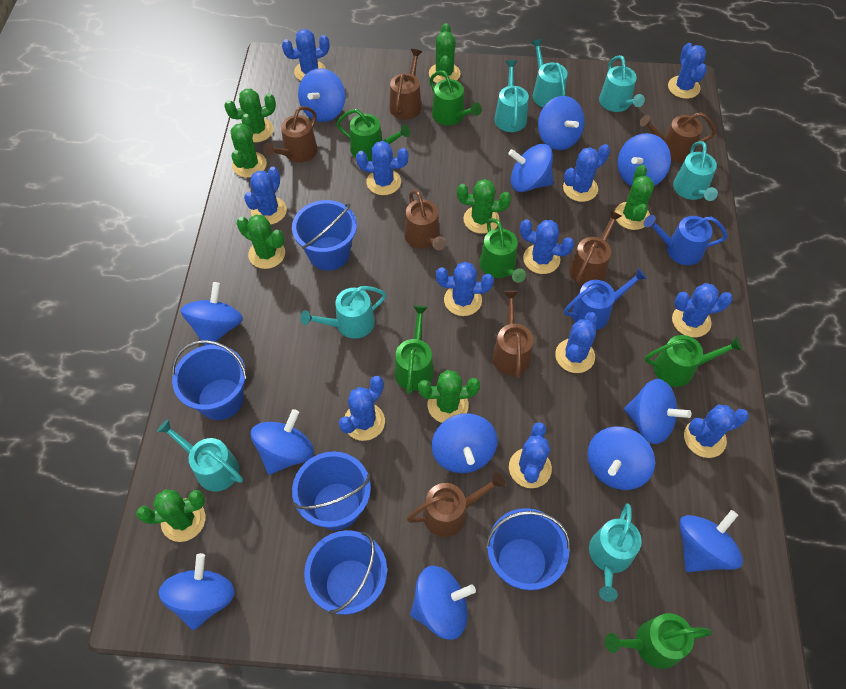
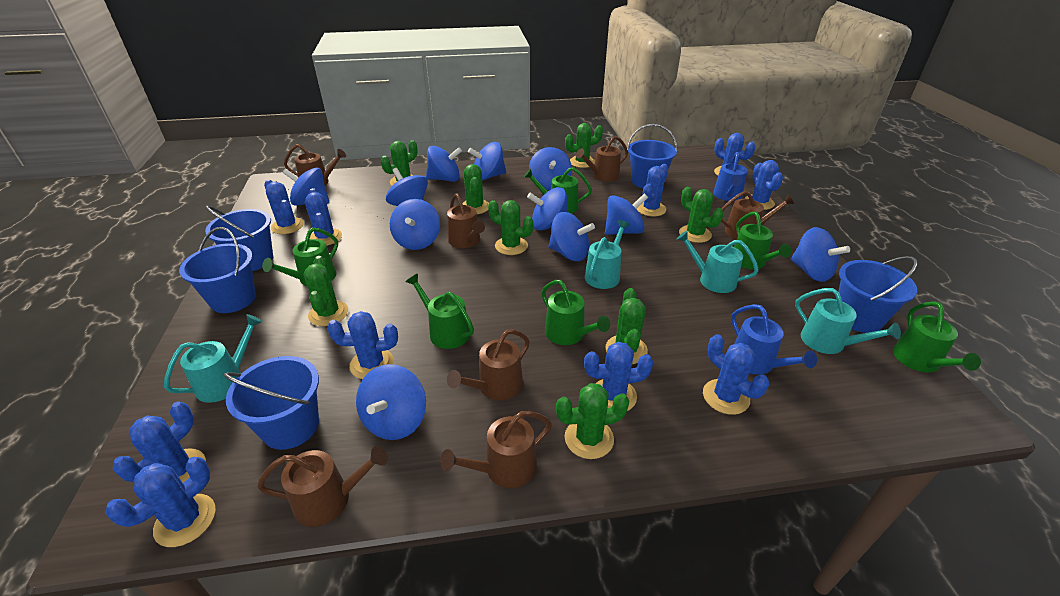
blue cactus: [244,167,287,225] [282,29,329,81] [339,376,385,441] [356,141,408,195] [436,262,494,316] [509,422,552,488] [520,219,574,274] [555,312,597,373] [563,144,610,202] [668,43,707,99] [672,283,733,337] [684,404,749,458] = 12 -> [105,457,216,547] [113,401,206,482] [264,179,304,234] [305,188,342,246] [327,311,398,379] [584,342,653,411] [637,164,668,217] [703,334,769,415] [714,133,755,176] [744,160,783,210] = 10
blue spinning top: [159,553,235,630] [180,282,243,346] [251,409,314,475] [298,68,345,122] [410,566,476,640] [432,413,498,473] [508,144,553,192] [538,96,585,150] [587,426,655,490] [617,133,671,186] [624,379,691,444] [679,510,743,572] = 12 -> [283,168,329,206] [356,364,426,440] [386,168,428,206] [390,199,440,250] [426,146,462,182] [468,142,506,181] [527,187,569,231] [529,147,572,190] [548,212,595,261] [605,194,648,235] [791,227,850,282] = 11
turquoise watering can: [157,419,243,491] [301,286,386,339] [494,60,529,132] [531,39,568,107] [589,503,642,602] [599,55,645,112] [673,141,718,201] = 7 -> [164,314,263,403] [585,220,630,289] [677,231,759,293] [795,288,901,354] = 4

